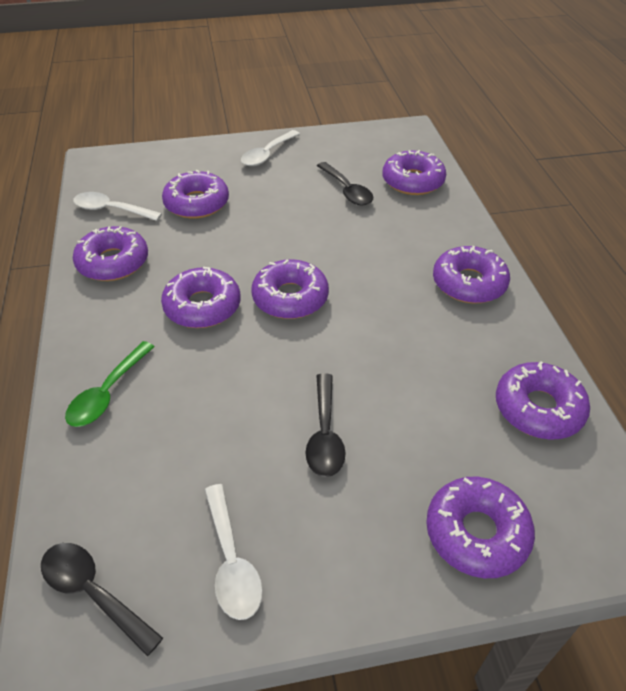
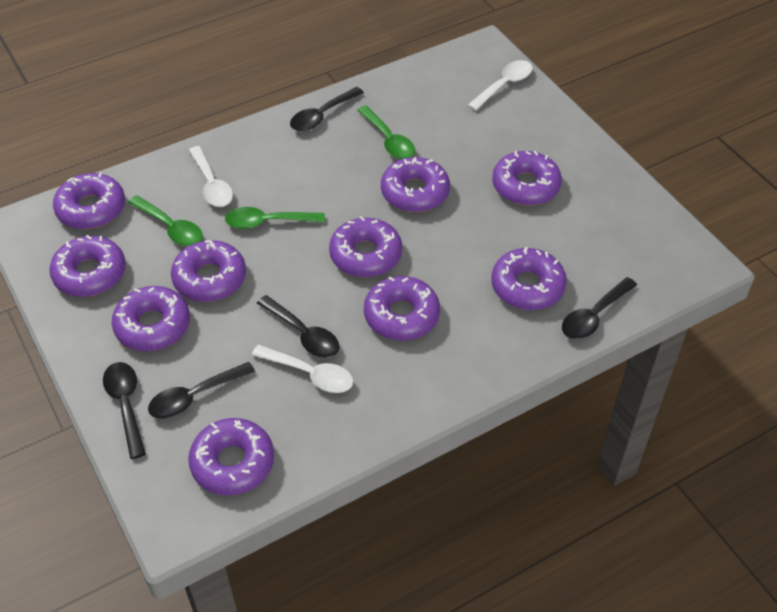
black spoon: [41,543,163,656] [306,373,346,477] [317,162,373,205] = 3 -> [103,362,146,459] [148,362,255,419] [257,295,339,358] [290,87,364,131] [562,277,637,339] = 5
green spoon: [65,341,155,427] = 1 -> [128,195,203,246] [225,207,325,229] [357,106,415,159] = 3
purple donut: [73,226,148,281] [161,267,240,328] [162,170,229,219] [251,259,329,319] [383,150,446,195] [426,477,535,578] [433,246,510,304] [496,361,590,440] = 8 -> [49,235,126,297] [53,173,125,229] [112,286,190,351] [171,240,246,302] [188,418,274,495] [329,216,402,277] [364,276,440,340] [381,157,450,212] [491,247,567,310] [492,151,562,206] = 10

